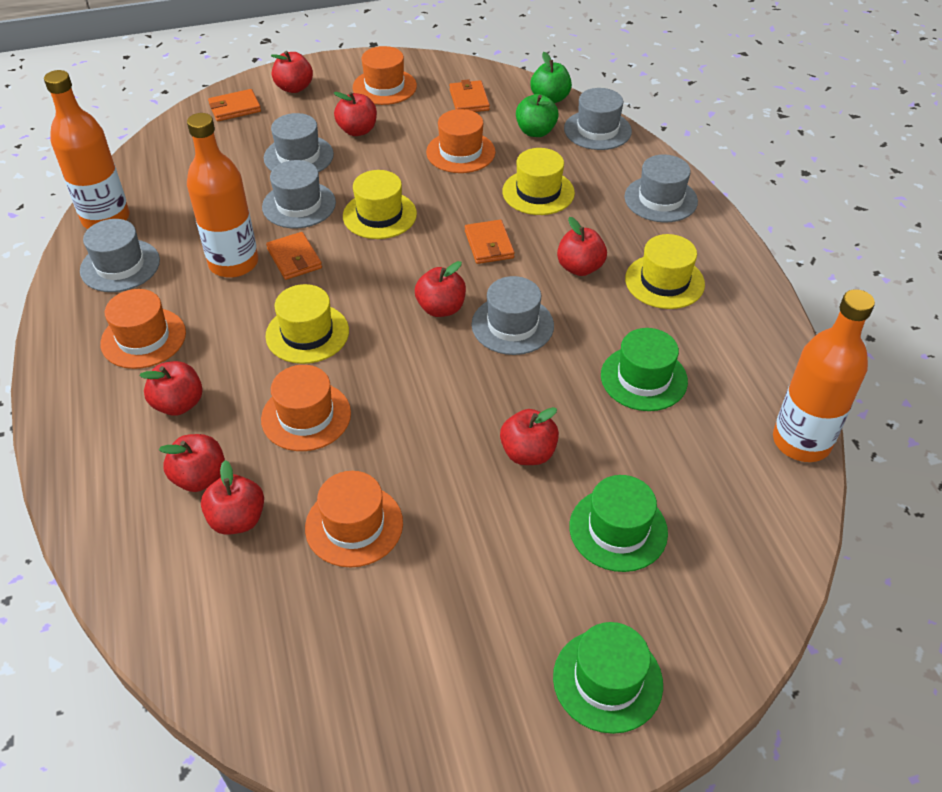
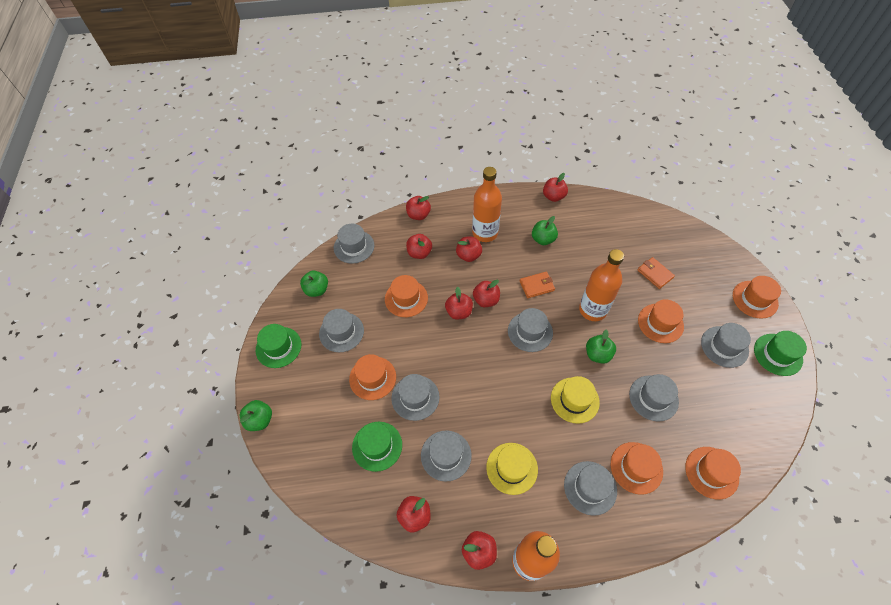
green apple: [516,94,559,137] [530,52,572,103] = 2 -> [240,400,272,431] [300,271,328,297] [532,216,558,245] [586,329,616,364] = 4
grey hat: [80,219,160,292] [262,160,336,228] [264,113,334,173] [472,276,554,355] [564,88,632,150] [624,154,698,222] = 6 -> [319,309,364,352] [334,224,374,264] [392,374,439,421] [421,431,472,482] [508,308,553,352] [564,461,617,516] [629,374,679,421] [701,323,751,368] = 8
orange hat: [100,289,186,369] [261,365,351,451] [305,471,403,567] [353,46,417,105] [426,109,496,173] = 5 -> [349,354,396,400] [385,275,428,317] [611,442,663,495] [638,299,684,343] [685,447,741,500] [733,276,781,319] = 6
orange wallet: [208,89,261,121] [266,232,322,280] [449,79,490,112] [465,220,515,264] = 4 -> [520,272,555,298] [638,257,675,289] = 2
yellow hat: [265,284,349,364] [343,170,417,239] [502,148,575,215] [625,234,705,309] = 4 -> [486,443,538,495] [551,376,600,424] = 2

